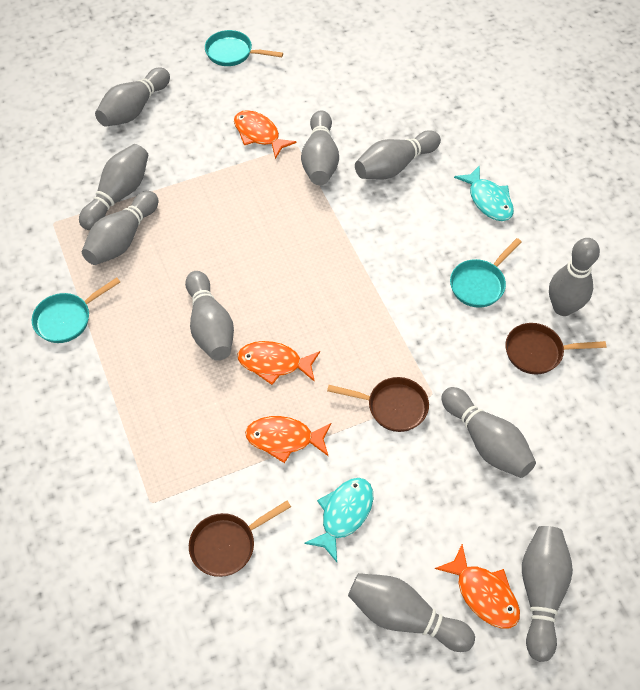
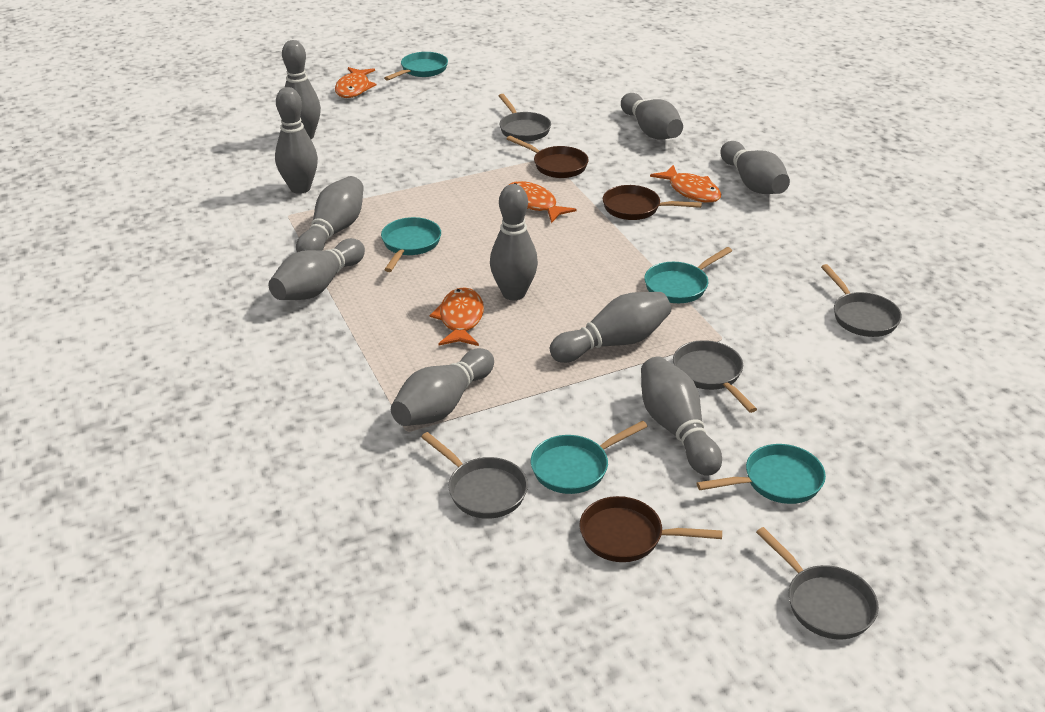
grey pan: none = 0 -> [421,432,528,519] [499,94,551,142] [673,340,757,413] [756,527,879,639] [821,264,902,337] = 5
turquoise fish: [304,478,373,562] [454,165,514,221] = 2 -> none = 0
turquoise pan: [32,278,120,343] [205,30,283,66] [450,238,522,308] = 3 -> [381,217,441,272] [384,52,448,81] [531,421,648,494] [644,247,732,303] [697,444,826,504] = 5

